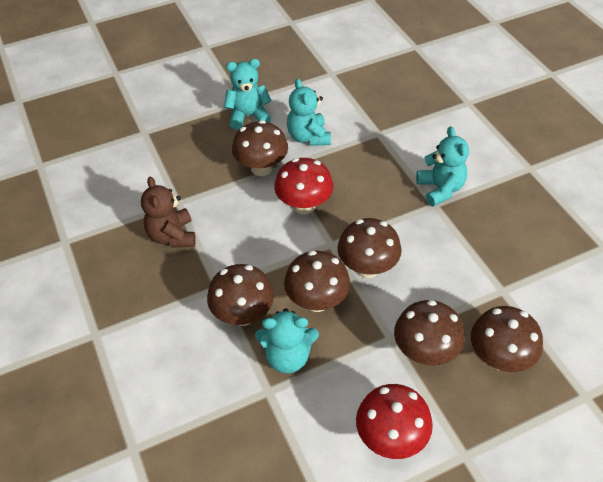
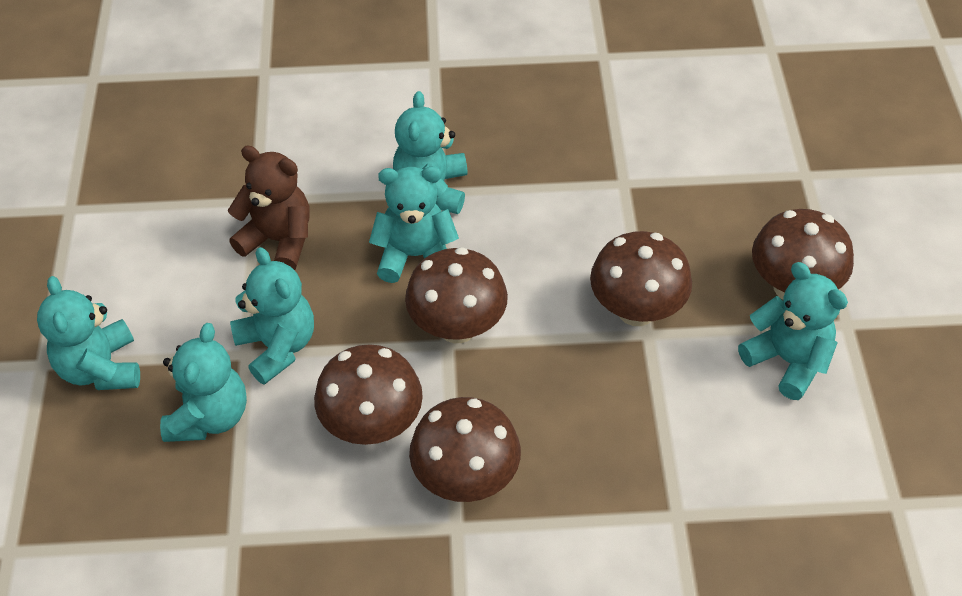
brown mushroom: [207,264,274,326] [232,120,288,176] [284,251,350,312] [337,218,402,278] [394,300,465,366] [471,306,543,372] = 6 -> [314,344,423,445] [405,247,508,343] [409,397,521,502] [590,231,692,326] [752,209,854,300] = 5
red mushroom: [274,158,333,215] [356,384,433,459] = 2 -> none = 0
turquoise teddy bear: [224,59,272,130] [255,308,319,374] [287,78,331,146] [416,126,469,206] = 4 -> [37,276,140,390] [160,323,247,442] [230,247,314,385] [369,166,459,283] [393,91,468,214] [738,262,848,400] = 6

